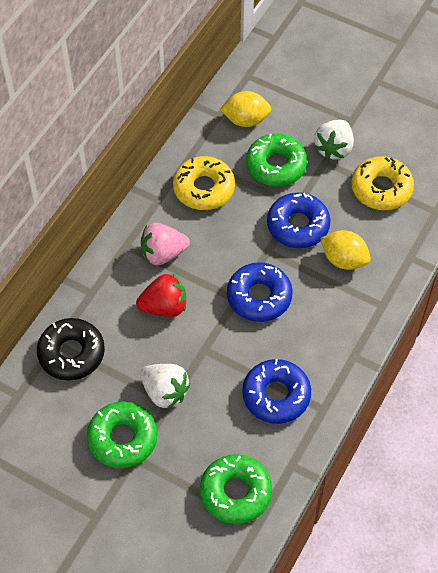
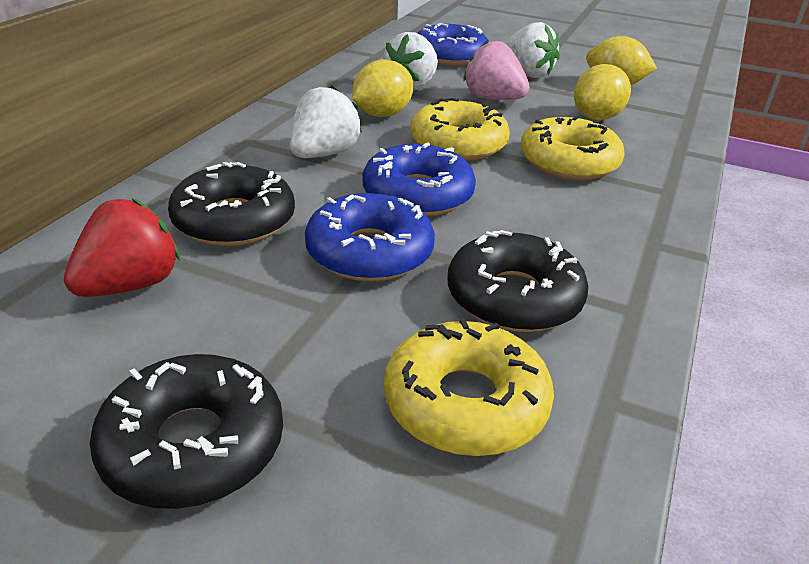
black donut: [37,318,105,381] = 1 -> [90,354,283,509] [168,162,295,246] [448,230,588,332] = 3
green donut: [87,401,157,468] [200,454,272,524] [246,134,307,186] = 3 -> none = 0
white strawberry: [140,364,190,409] [314,120,354,160] = 2 -> [290,85,362,158] [383,32,438,91] [504,22,560,78] = 3
yellow donut: [173,156,235,210] [351,156,414,210] = 2 -> [384,318,554,456] [410,98,510,161] [520,115,625,180] = 3
yellow lemon: [220,91,271,127] [320,230,371,270] = 2 -> [352,59,413,117] [574,64,631,120] [586,36,657,85] = 3

